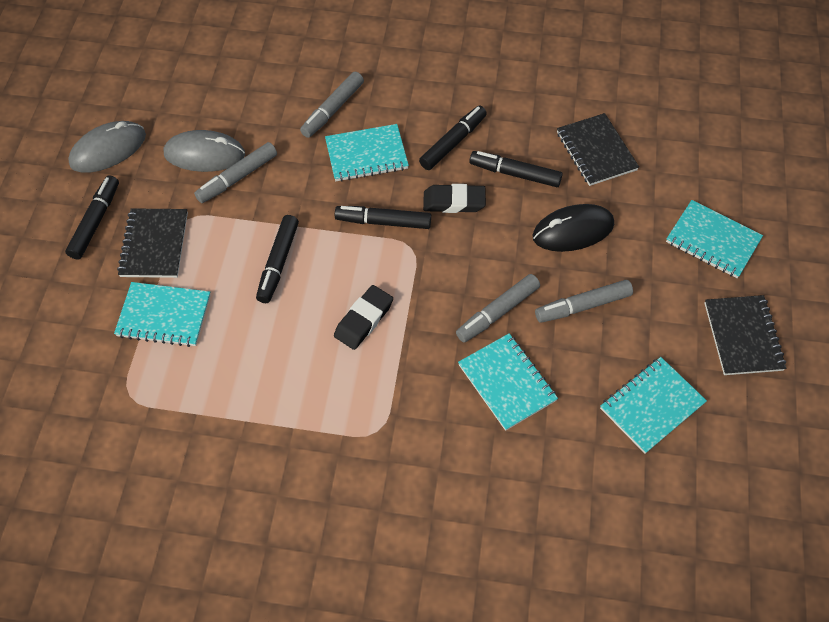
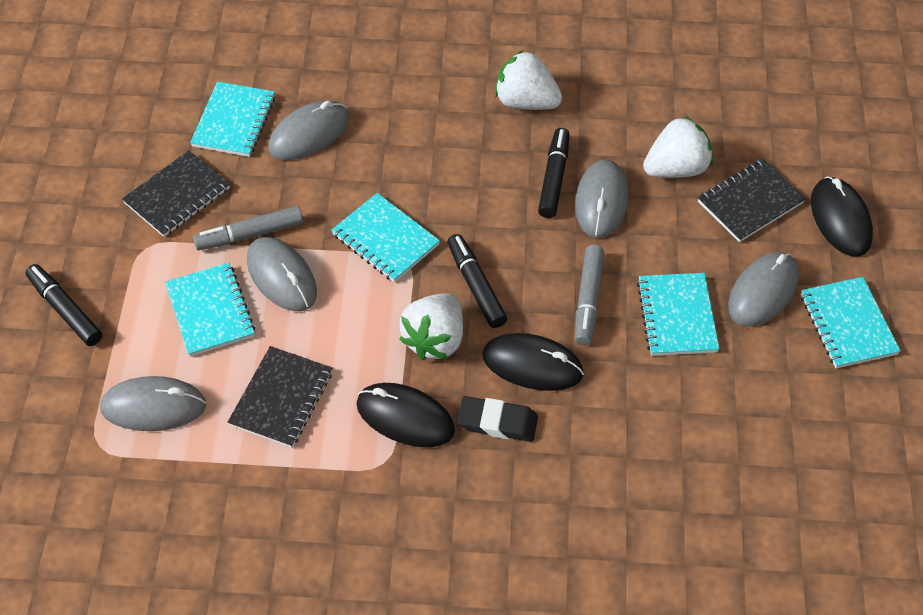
black eraser: [334,285,393,350] [423,184,486,213] = 2 -> [457,396,538,442] = 1
black marker: [65,175,119,260] [256,215,299,303] [335,206,431,229] [419,106,487,170] [469,151,563,187] = 5 -> [25,264,102,346] [447,234,507,328] [538,128,570,218] = 3
black mouse: [532,204,614,252] = 1 -> [356,383,455,447] [482,333,584,391] [811,176,873,256] = 3
grey marker: [194,142,277,203] [300,72,364,138] [456,274,540,342] [535,280,633,323] = 4 -> [193,206,303,250] [575,245,604,345] = 2
grey mouse: [68,121,146,173] [164,130,245,172] = 2 -> [100,376,206,431] [247,237,317,311] [268,101,349,160] [575,160,628,238] [728,252,799,327] = 5
white strawberry: none = 0 -> [399,293,463,360] [495,50,562,110] [643,116,713,178] = 3

